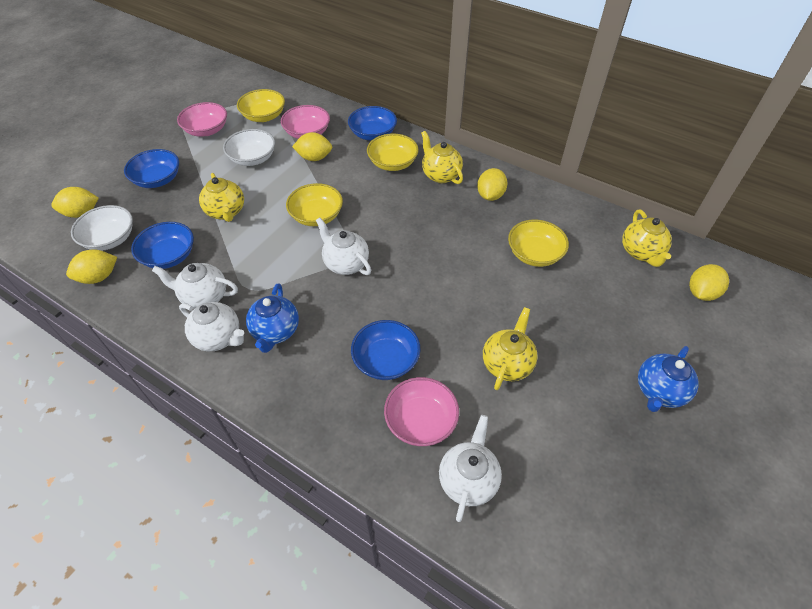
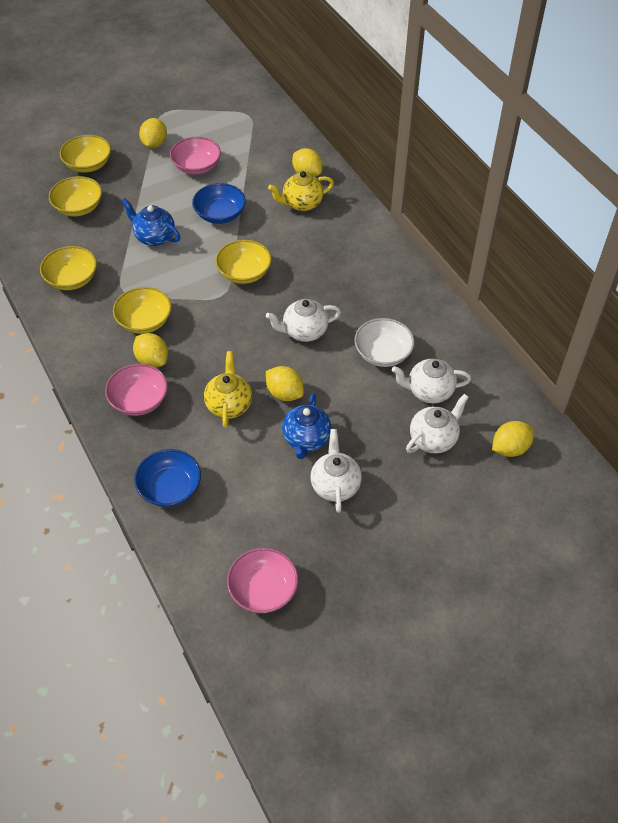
blue bowl: [124,149,179,188] [131,222,194,269] [348,106,397,141] [351,320,421,380] = 4 -> [134,449,201,507] [192,183,246,224] = 2
white bowl: [71,205,133,251] [223,129,275,166] = 2 -> [354,318,414,367] = 1
yellow bowl: [237,89,285,122] [286,183,343,226] [367,133,419,171] [508,220,569,267] = 4 -> [40,246,97,290] [49,176,102,216] [60,135,111,173] [113,287,172,334] [215,240,272,284] = 5
yellow teapot: [199,173,244,222] [421,131,463,184] [483,307,538,390] [622,209,672,267] = 4 -> [204,351,252,428] [268,171,334,211] = 2

